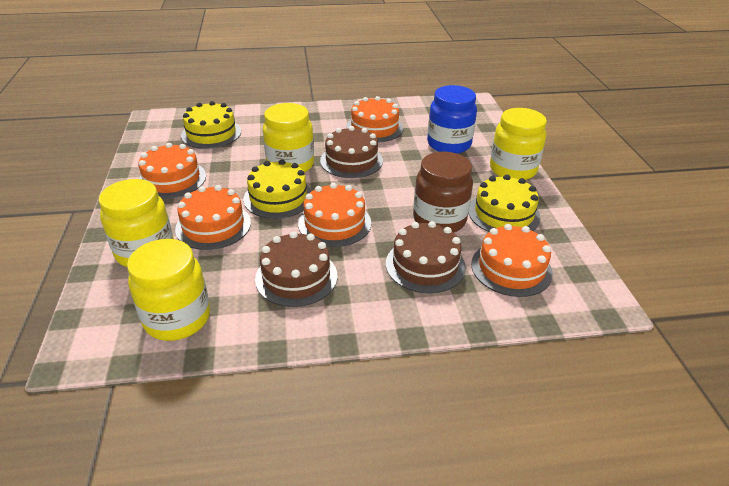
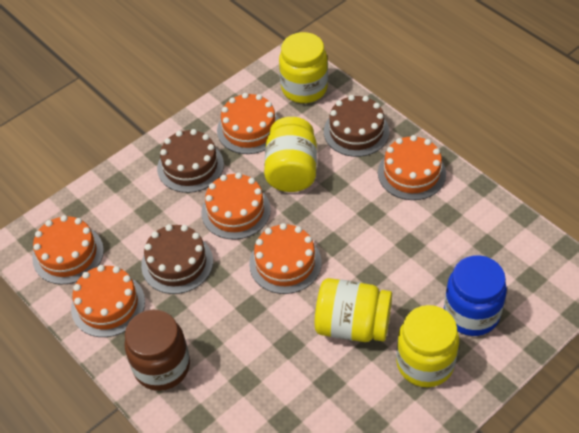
orange cake: [138,143,206,199] [175,185,251,250] [298,183,371,247] [346,96,403,142] [471,224,553,297] = 5 -> [32,215,104,284] [71,265,145,337] [201,173,271,239] [217,93,280,154] [249,223,322,294] [378,135,446,200] = 6
yellow cake: [181,101,241,149] [243,159,312,219] [468,174,541,232] = 3 -> none = 0

